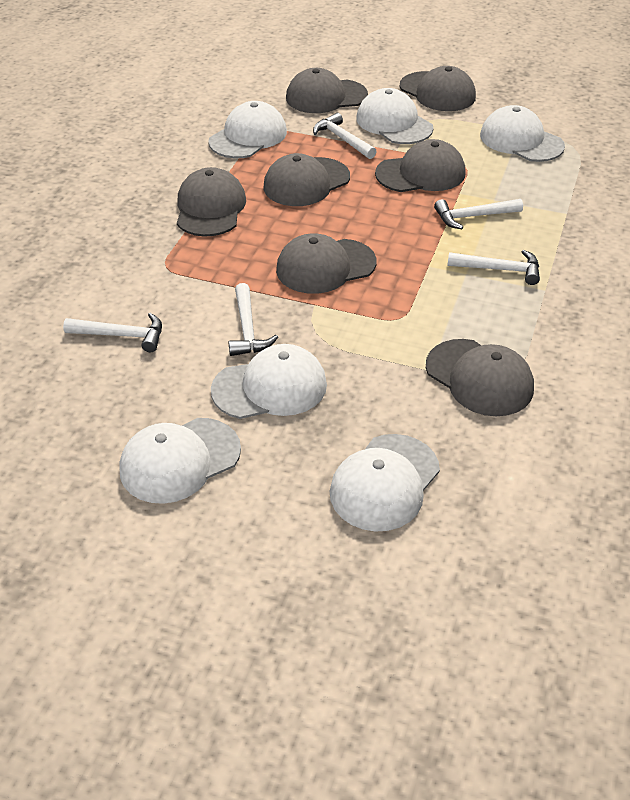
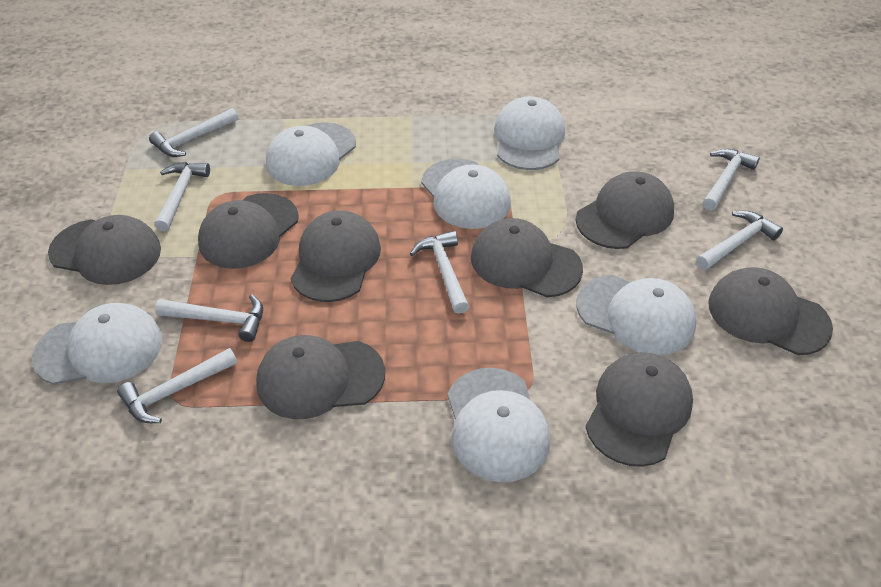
grey cap: [177,167,246,237] [263,153,350,206] [276,233,377,294] [286,68,368,113] [375,139,466,192] [400,66,476,111] [426,339,534,416] = 7 -> [48,215,161,285] [198,193,299,269] [256,335,385,419] [291,210,381,302] [471,218,583,297] [576,171,674,249] [585,352,693,467] [708,267,833,355] = 8
white hammer: [63,313,162,352] [229,283,278,356] [313,113,377,159] [434,199,523,229] [447,250,540,285] = 5 -> [117,348,237,423] [149,108,238,157] [154,162,210,232] [155,294,263,342] [410,231,469,314] [696,210,783,270] [703,149,760,211] = 7

